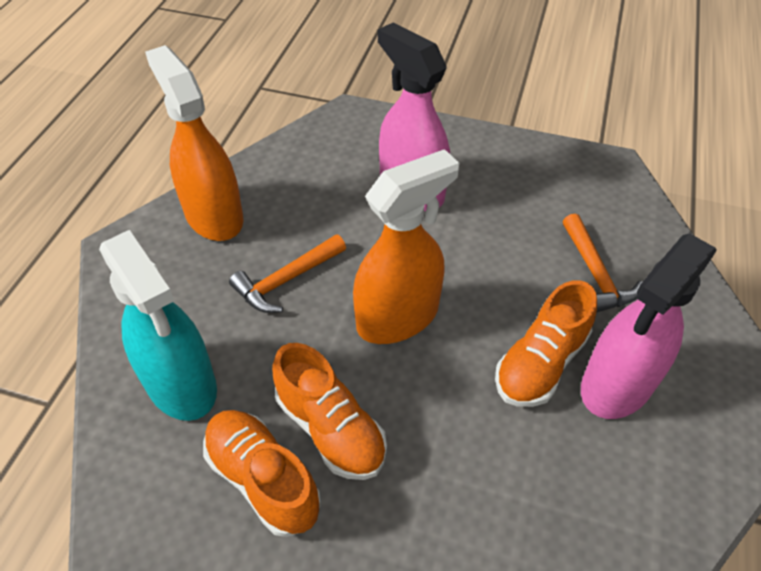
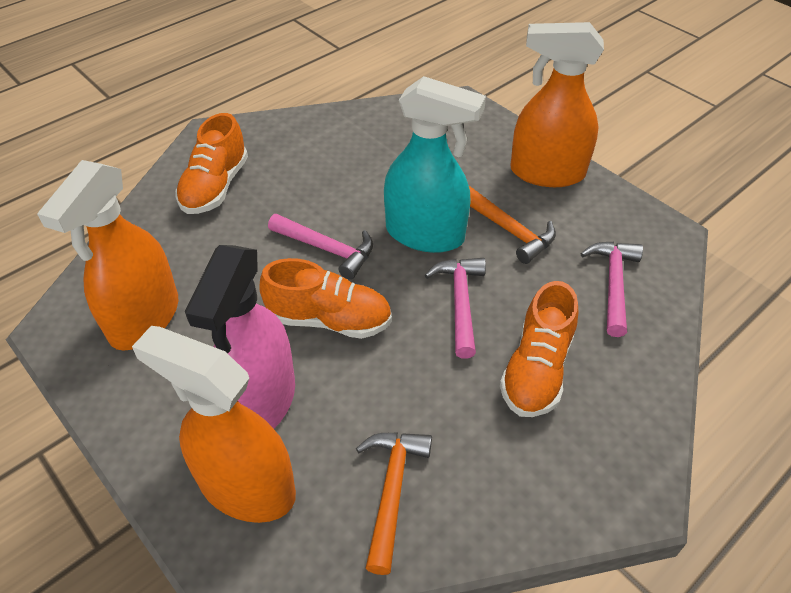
orange spray bottle: [145,45,244,241] [353,149,459,344] = 2 -> [37,160,178,351] [132,326,296,523] [510,22,604,187] = 3
pink hammer: none = 0 -> [268,214,373,280] [425,258,486,359] [581,242,643,337] = 3
pink spray bottle: [378,22,450,211] [581,233,717,419] = 2 -> [185,245,295,429] = 1

